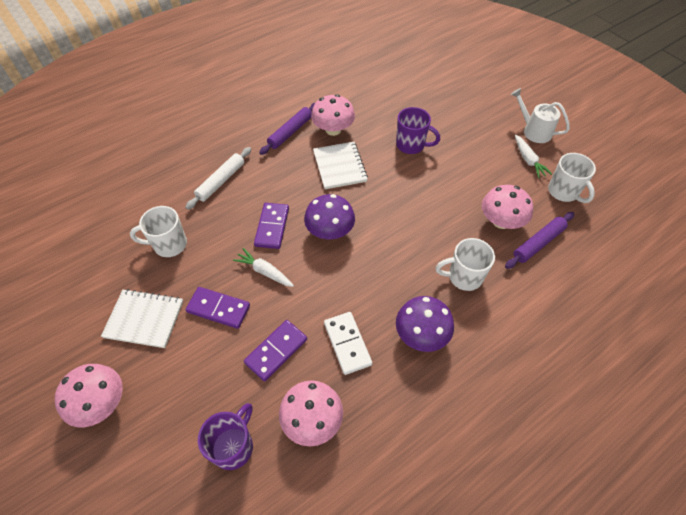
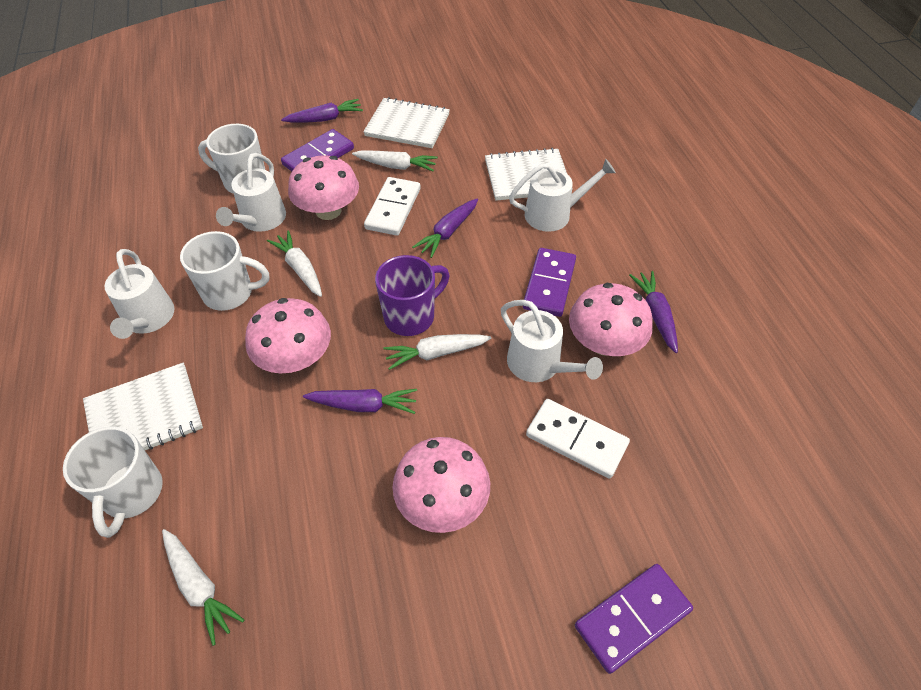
purple carrot: none = 0 -> [281,99,363,123] [303,389,417,414] [412,199,478,258] [629,271,678,353] = 4
purple mug: [198,403,253,470] [396,107,440,154] = 2 -> [375,255,450,336] = 1
purple mushroom: [304,194,355,239] [396,296,454,352] = 2 -> none = 0
purple rolling pin: [259,102,316,155] [505,212,575,269] = 2 -> none = 0
white carrot: [233,248,294,287] [515,135,552,178] = 2 -> [162,529,244,646] [267,230,322,297] [352,150,438,171] [383,334,491,370] = 4
white domino: [324,312,372,375] = 1 -> [364,177,421,236] [526,399,630,479] = 2
white notebook: [101,289,183,348] [313,142,368,189] = 2 -> [83,362,203,450] [363,97,450,148] [485,148,573,201] = 3
white rolling pin: [185,147,251,210] = 1 -> none = 0
white watering can: [511,88,570,143] = 1 -> [105,249,175,339] [216,153,286,232] [501,300,603,382] [509,159,616,232] = 4

